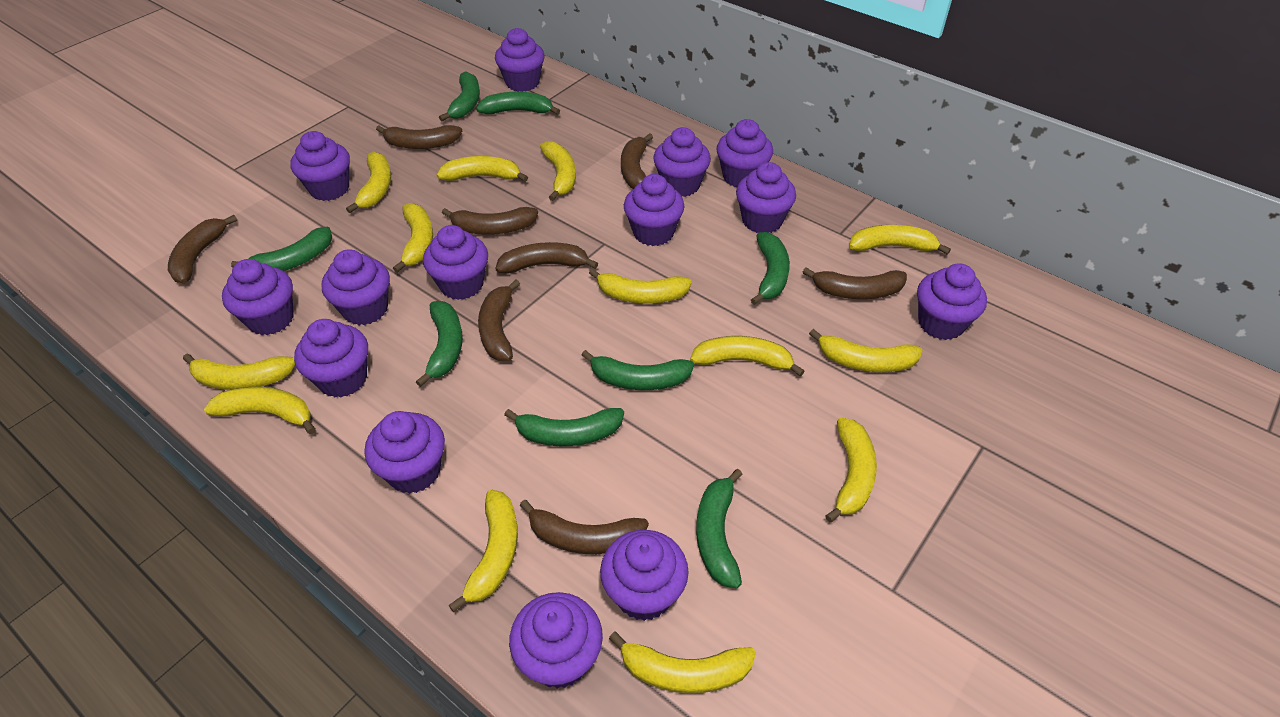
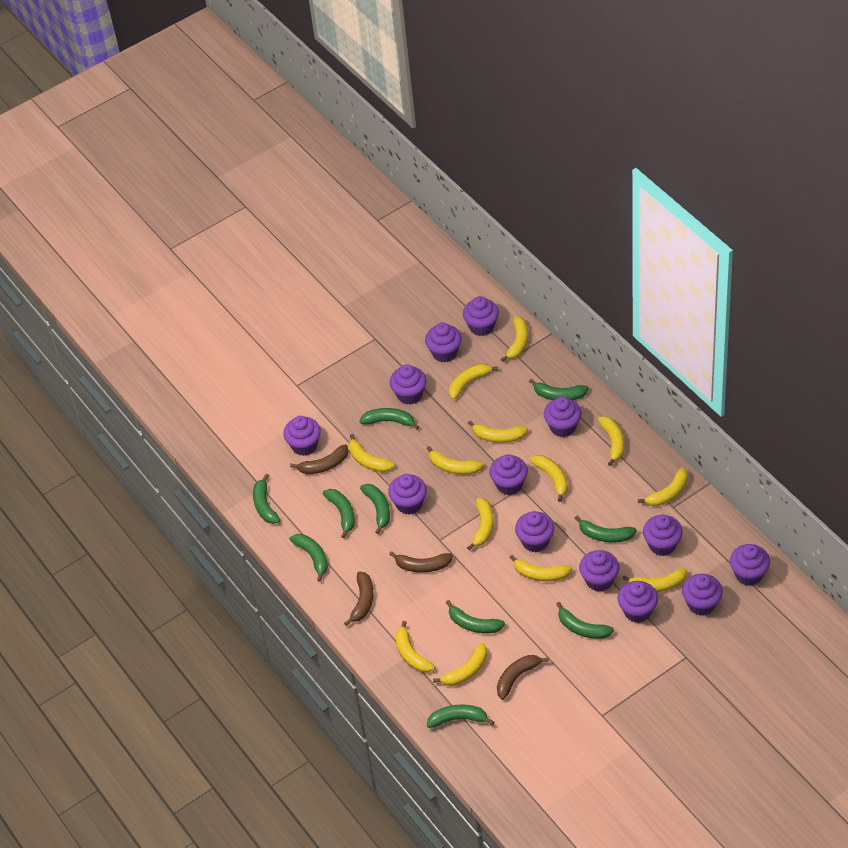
brown banana: [168,215,237,283] [376,125,462,149] [442,207,538,235] [478,280,520,361] [495,242,598,274] [519,499,649,554] [621,133,653,189] [803,267,907,299] = 8 -> [290,444,349,474] [344,571,374,626] [389,551,453,573] [497,655,549,700] = 4
green banana: [231,227,332,271] [416,301,463,387] [439,71,480,121] [476,92,560,115] [504,408,624,446] [582,350,694,390] [696,469,743,588] [751,232,790,305] = 8 -> [253,474,280,524] [289,534,328,582] [323,489,355,538] [359,408,419,429] [360,484,390,534] [427,704,494,728] [446,600,505,633] [529,379,589,400] [556,602,614,639] [575,516,637,542] = 10
purple cupcake: [222,259,294,335] [290,131,350,201] [294,319,368,398] [322,249,390,325] [364,411,445,494] [423,225,488,300] [495,28,545,92] [509,592,603,689] [600,530,689,621] [624,174,684,246] [653,127,711,197] [717,119,773,187] [736,162,796,233] [917,263,987,340] = 14 -> [283,416,321,456] [388,474,427,515] [390,365,426,405] [425,323,461,362] [463,296,499,336] [489,454,528,495] [515,511,554,552] [544,397,581,437] [579,550,619,592] [618,581,658,623] [643,515,683,556] [682,574,723,616] [730,544,770,586] = 13

